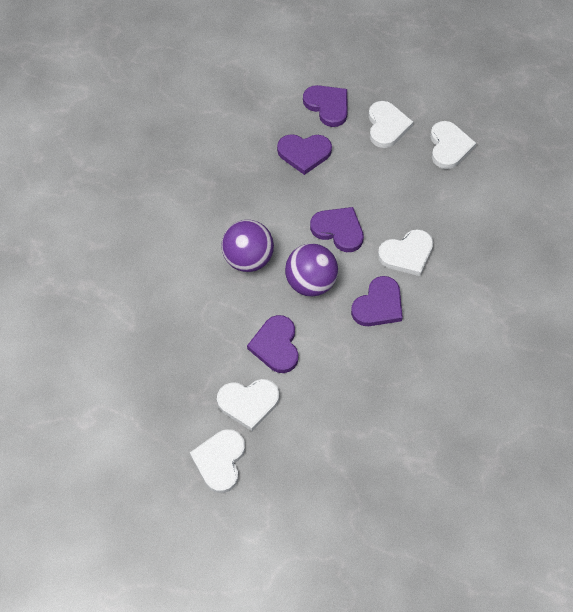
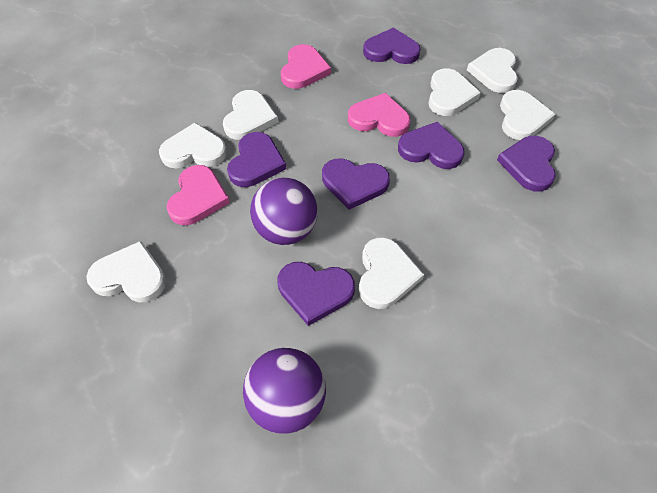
pink heart: none = 0 -> [166,165,230,225] [281,44,331,89] [348,93,410,137] = 3
purple heart: [247,315,299,373] [277,134,332,175] [303,85,348,127] [310,207,364,252] [351,276,403,326] = 5 -> [227,132,286,187] [277,262,355,326] [322,159,390,210] [363,28,421,64] [398,122,465,169] [497,136,556,192] = 6
white heart: [190,429,245,493] [217,379,279,431] [368,101,413,148] [378,229,433,276] [430,121,476,169] = 5 -> [86,241,166,302] [159,122,227,168] [223,90,278,140] [359,237,424,309] [428,69,481,116] [467,48,518,93] [500,90,555,140] = 7

